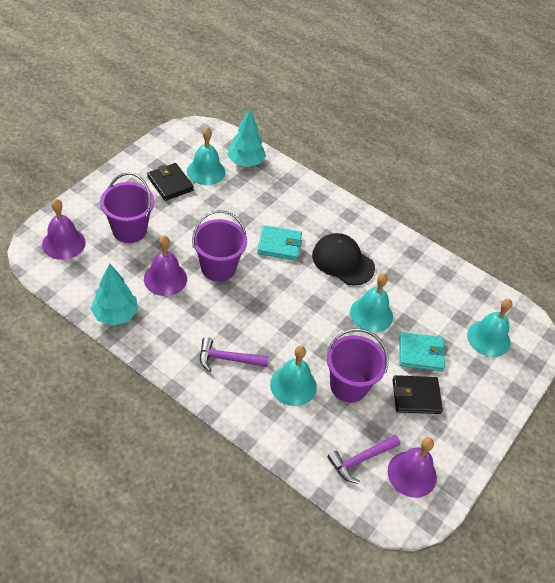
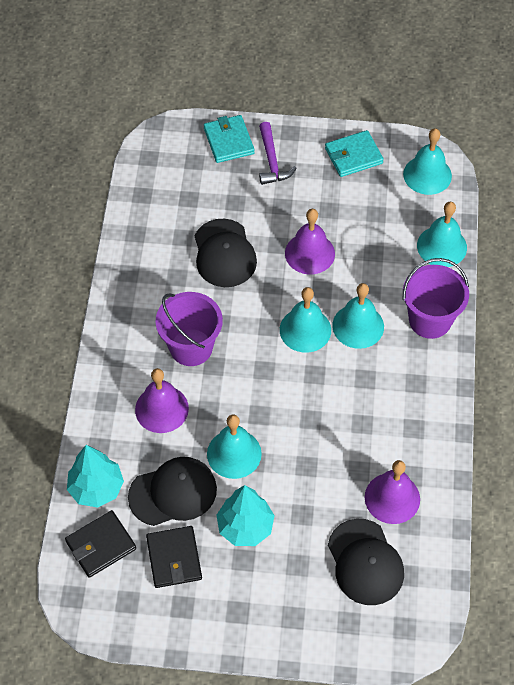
black cap: [312,233,375,285] = 1 -> [128,457,217,526] [195,219,257,287] [328,519,404,605] = 3
purple bucket: [100,172,154,243] [192,210,247,282] [327,329,388,403] = 3 -> [155,292,223,366] [403,258,469,339] = 2
purple hammer: [200,337,269,372] [327,435,400,484] = 2 -> [259,122,297,185] = 1
turquoise bell: [187,127,225,185] [270,346,317,406] [350,273,393,332] [467,299,513,357] = 4 -> [207,414,262,479] [280,287,331,353] [332,283,384,349] [403,128,452,195] [417,202,467,267] = 5

